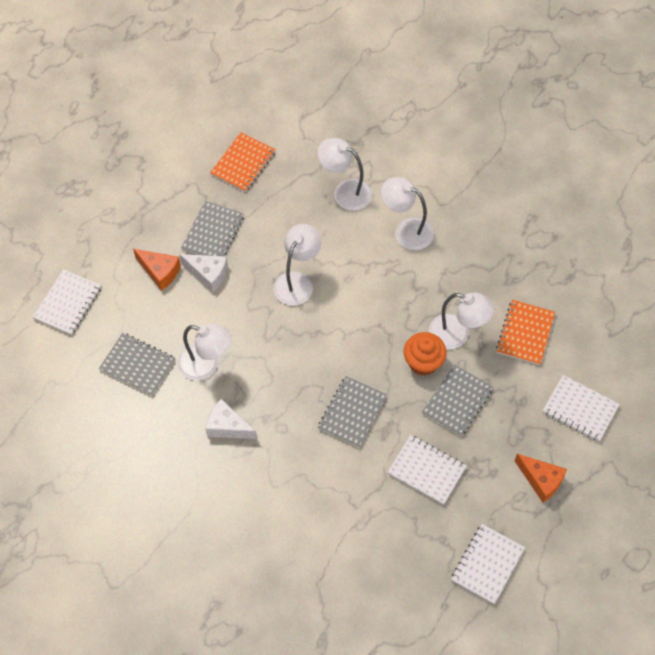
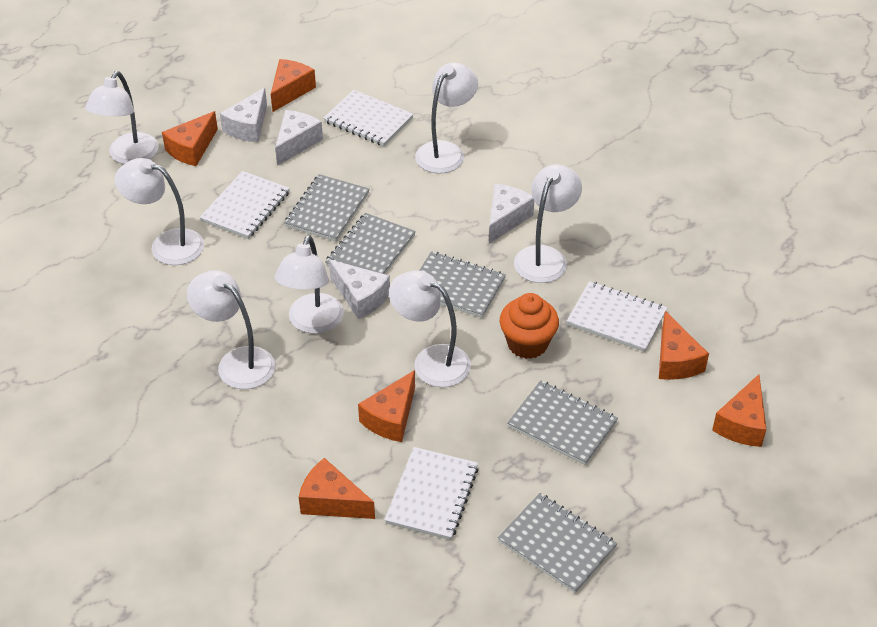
grey notebook: [99,333,175,396] [181,201,244,256] [318,376,387,448] [422,364,493,436] = 4 -> [284,174,370,242] [325,213,416,274] [419,251,506,318] [498,493,617,594] [507,380,618,465] = 5
orange cheese: [133,249,181,291] [515,454,567,502] = 2 -> [162,111,218,166] [271,59,316,112] [299,458,375,519] [358,370,415,442] [659,311,709,380] [712,374,766,447] = 6
orange notebook: [210,132,276,192] [496,300,555,365] = 2 -> none = 0
white cheese: [179,254,228,292] [206,399,257,439] = 2 -> [220,88,267,142] [275,110,323,166] [329,260,390,319] [489,184,534,244] = 4
white lamp: [178,324,232,381] [274,224,321,306] [318,138,372,211] [381,177,434,250] [429,293,494,349] = 5 -> [85,71,159,164] [115,158,204,265] [187,270,275,389] [275,235,344,334] [389,271,471,387] [415,63,478,173] [514,164,582,283] = 7

